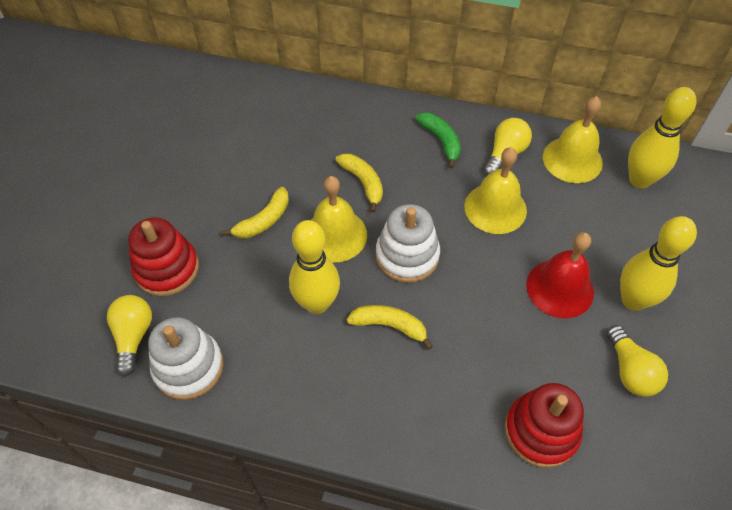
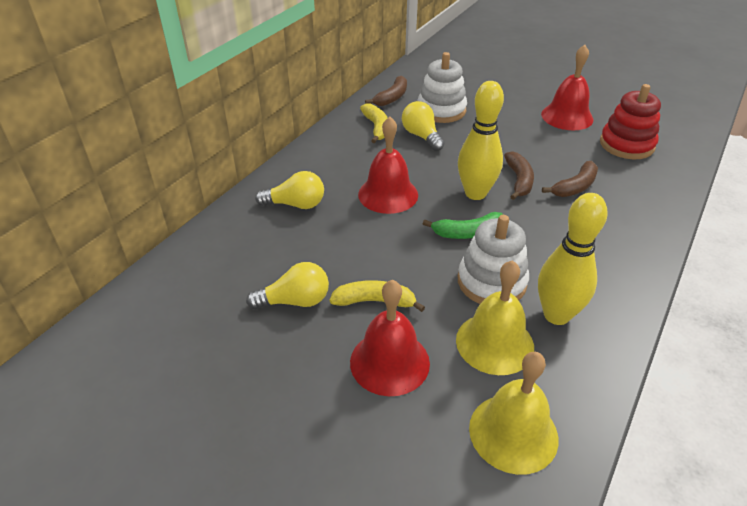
brown banana: none = 0 -> [365,76,407,106] [504,151,534,200] [542,161,598,197] = 3
red bell: [526,232,594,318] = 1 -> [350,280,430,396] [358,117,418,214] [541,45,594,130] = 3
red stacking toy: [128,217,199,296] [505,383,584,468] = 2 -> [600,84,661,159] = 1
yellow banana: [222,187,289,238] [335,153,383,212] [347,305,433,350] = 3 -> [329,280,425,312] [360,103,388,143] = 2
yellow bell: [311,176,367,263] [464,147,527,234] [543,96,603,183] = 3 -> [456,260,534,375] [469,352,559,475] = 2
yellow bowling pin: [289,220,340,314] [620,216,697,311] [628,87,697,188] = 3 -> [458,81,504,200] [538,193,608,325] = 2

